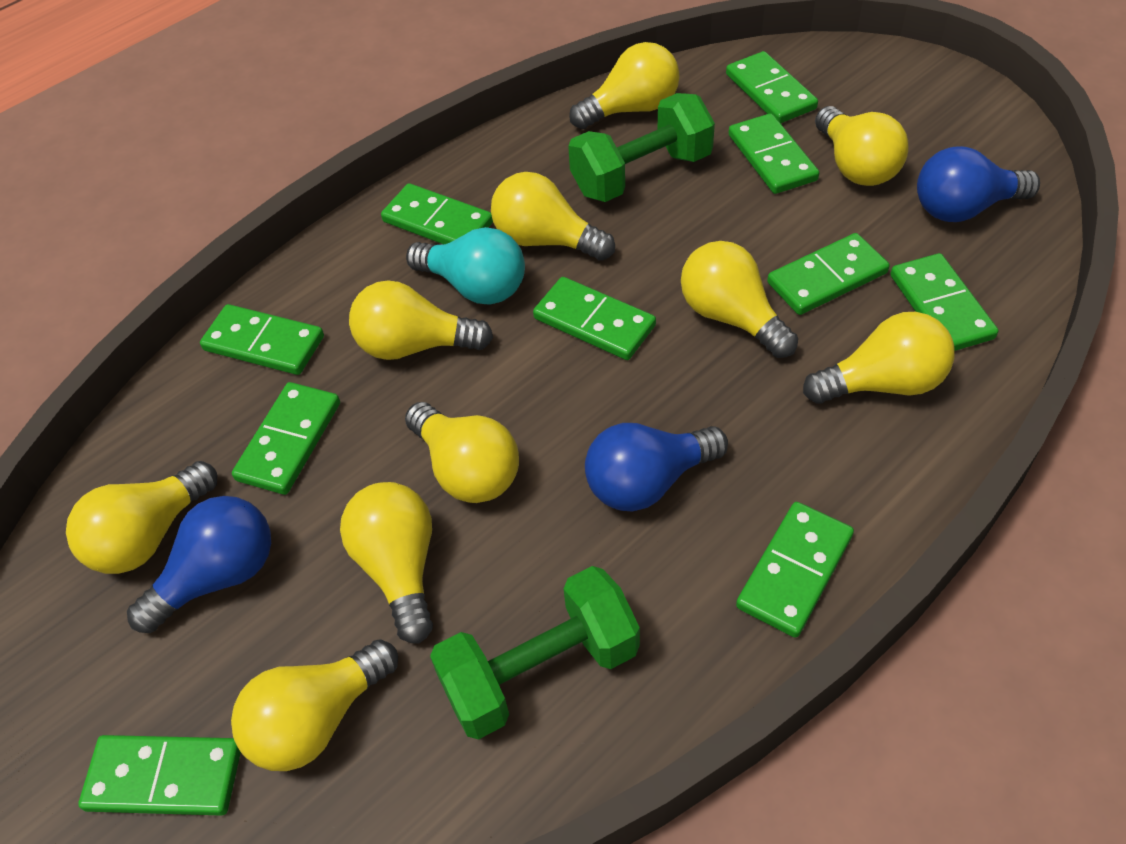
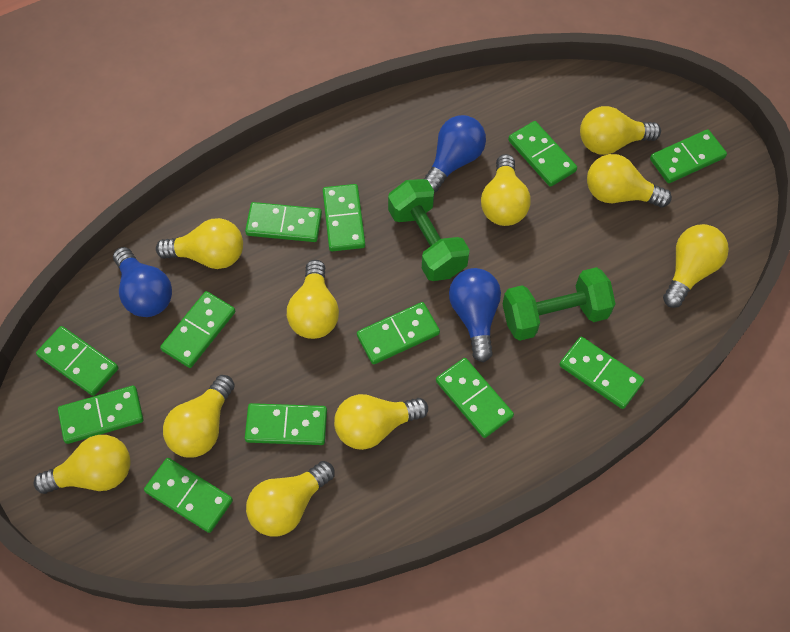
green domino: [78,735,241,815] [200,304,324,375] [232,382,340,495] [381,183,493,244] [533,277,656,360] [726,51,818,123] [729,113,819,194] [736,502,854,638] [767,233,890,315] [890,253,998,351] = 10 -> [36,326,118,396] [58,385,143,444] [144,458,233,533] [160,291,235,368] [245,202,322,242] [245,403,327,445] [323,184,365,251] [357,302,440,365] [436,358,514,438] [508,121,577,187] [559,337,644,409] [650,129,727,183] = 12
turquoise light bulb: [406,227,525,305] = 1 -> none = 0

